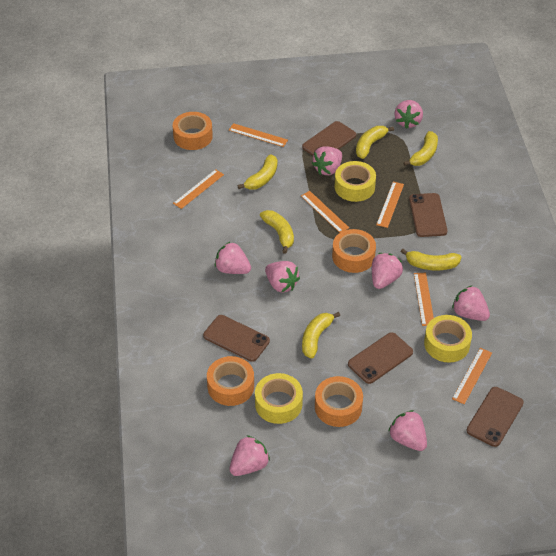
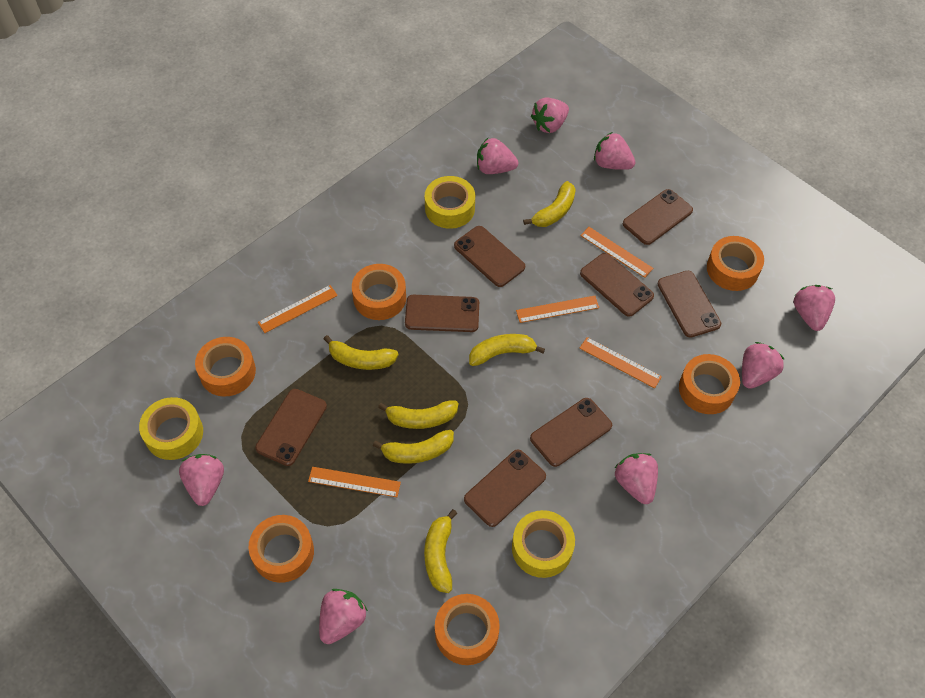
brown phone: [203,315,270,362] [302,121,356,156] [348,332,413,384] [409,193,447,237] [467,387,524,447] = 5 -> [255,389,327,466] [405,295,479,332] [454,226,525,287] [464,450,546,527] [530,398,612,467] [580,253,654,317] [623,189,693,245] [658,271,721,338] = 8
orange ruler: [173,169,224,209] [229,123,288,147] [301,191,349,233] [376,182,404,228] [414,273,434,326] [452,348,492,404] = 6 -> [258,285,338,333] [308,467,401,497] [516,296,599,323] [579,337,662,388] [580,227,653,278] = 5
orange tape: [173,112,213,150] [207,356,254,406] [315,376,363,427] [332,229,376,273] = 4 -> [195,337,256,397] [249,515,314,583] [352,264,406,320] [435,594,500,665] [679,354,740,414] [707,236,764,291] = 6

